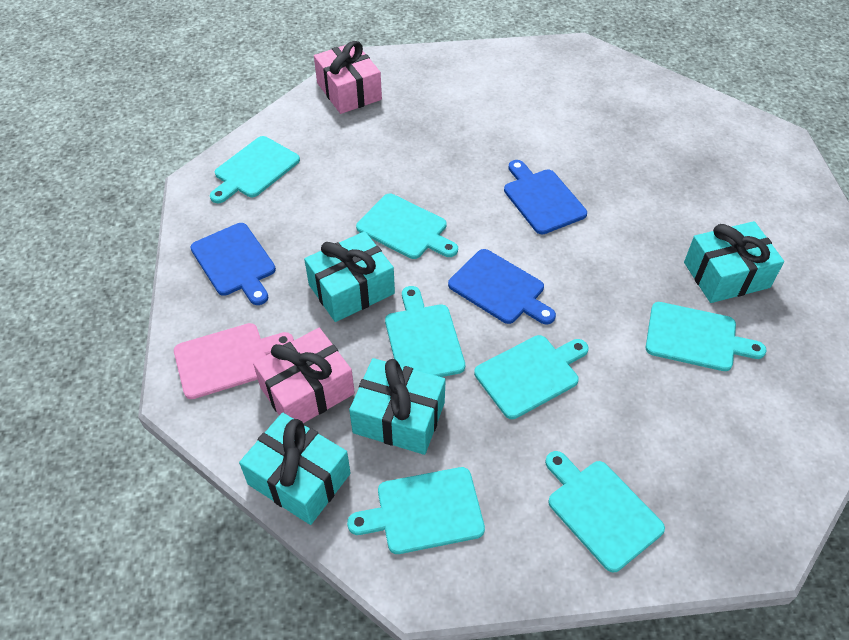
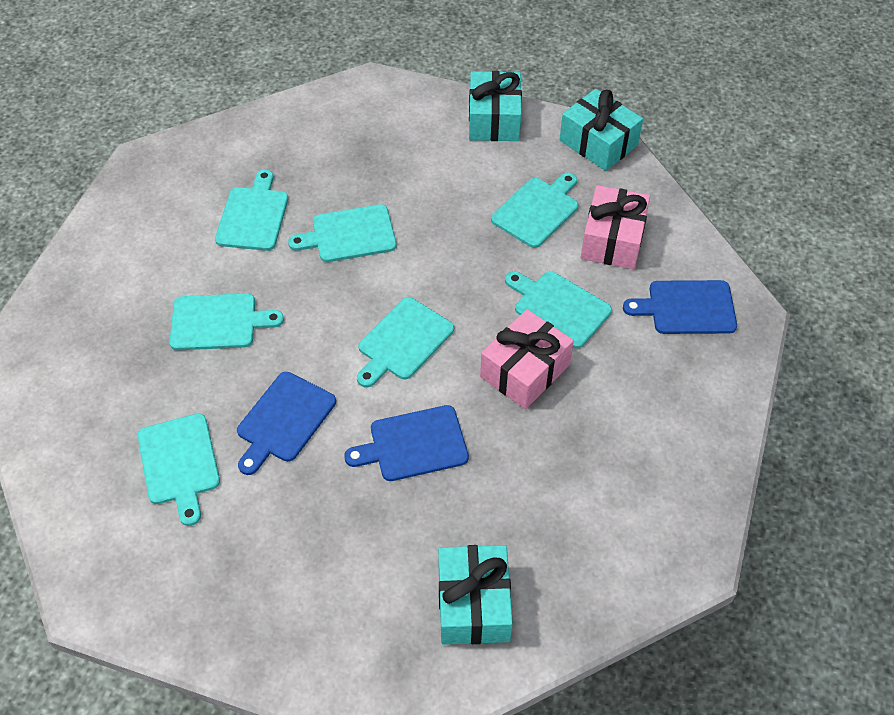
pink cutting board: [174,323,294,399] = 1 -> none = 0
turquoise gift: [239,413,351,525] [304,231,395,322] [349,358,446,455] [684,221,784,303] = 4 -> [438,545,513,645] [469,71,522,141] [560,89,643,171] = 3

